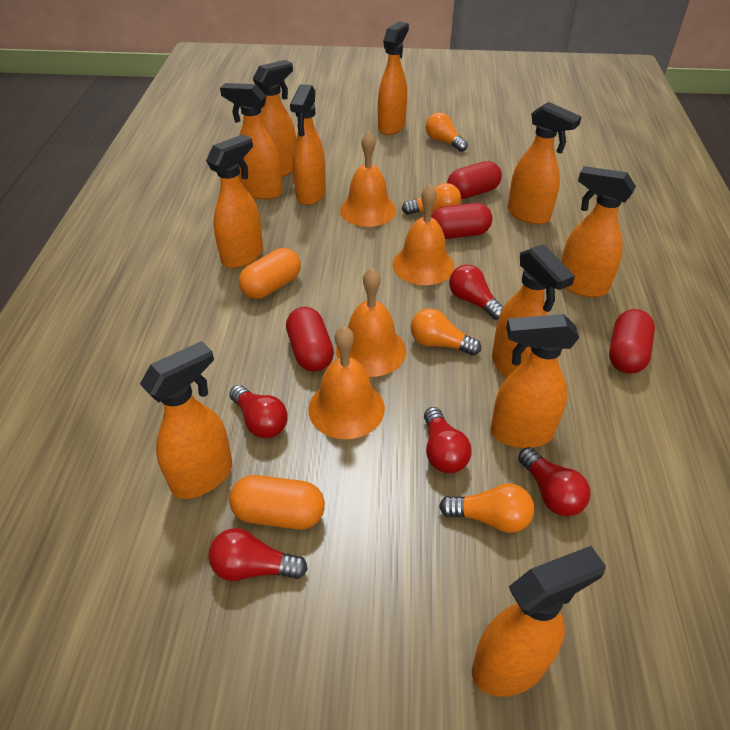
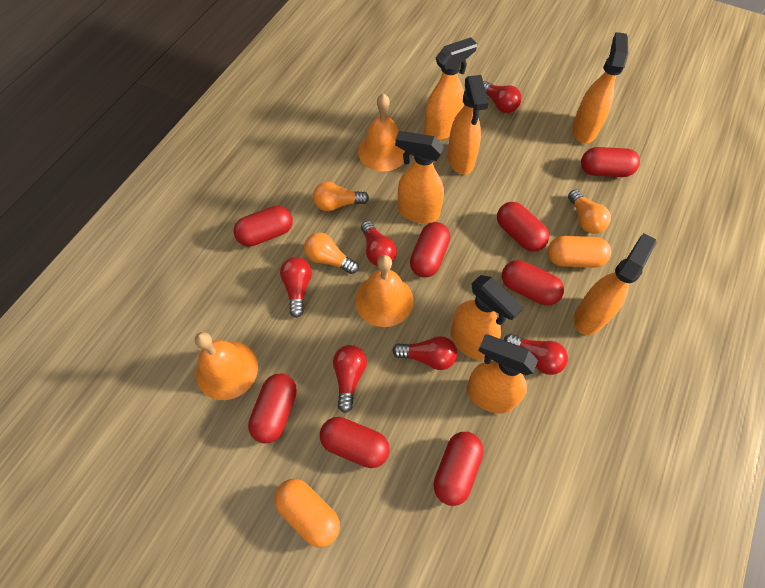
orange bell: [308,326,385,439] [336,268,406,377] [340,131,396,227] [393,184,454,285] = 4 -> [195,332,258,400] [355,255,413,327] [358,94,405,172] = 3
orange light bulb: [402,183,461,215] [411,308,481,356] [426,112,468,152] [439,483,534,533] = 4 -> [304,232,359,274] [313,182,369,211] [568,189,611,234] = 3
orange spray bottle: [140,341,233,499] [206,134,263,268] [220,83,282,200] [253,60,296,177] [290,84,326,205] [378,22,409,135] [472,546,606,697] [491,314,579,448] [492,244,575,378] [508,102,582,225] [561,166,636,297] = 11 -> [395,131,444,223] [424,37,477,140] [448,75,489,175] [451,275,523,360] [467,334,538,414] [572,32,628,144] [574,233,656,335] = 7
red capsule: [286,307,334,372] [431,203,492,239] [447,161,502,199] [609,309,655,374] = 4 -> [234,205,293,247] [248,374,297,443] [320,417,390,468] [410,222,450,278] [433,432,484,506] [497,202,549,252] [502,260,564,305] [581,147,640,177] = 8
red light bulb: [208,528,308,581] [229,385,288,438] [424,407,472,473] [449,265,504,320] [518,447,591,516] = 5 -> [280,257,312,318] [333,345,367,413] [361,221,397,266] [392,336,457,370] [483,81,522,113] [504,334,568,375] = 6

